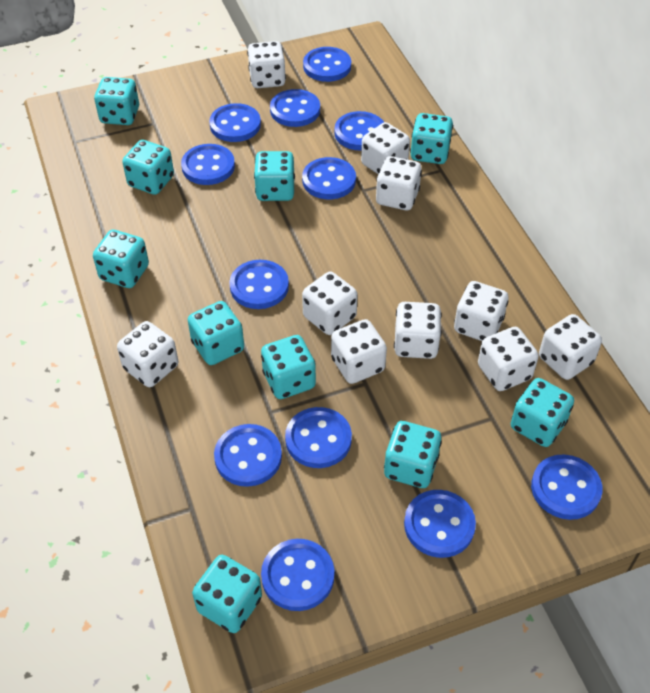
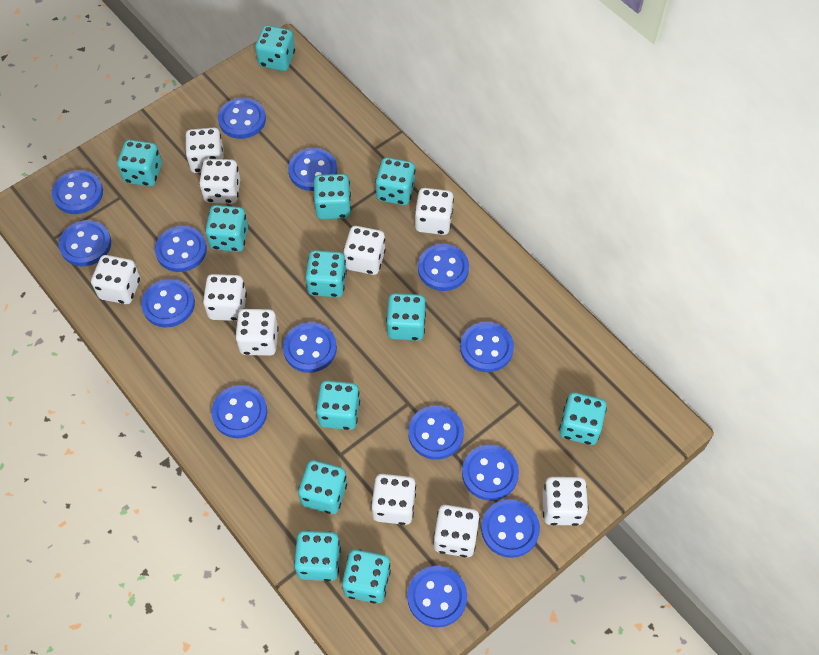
blue button: [181,144,235,185] [209,103,261,142] [214,424,282,487] [229,260,289,309] [261,539,334,611] [270,89,320,127] [285,407,352,468] [302,157,356,199] [303,47,351,82] [334,111,384,150] [404,490,476,558] [531,455,603,520] = 12 -> [52,170,103,214] [59,220,111,266] [141,279,195,327] [155,226,207,272] [211,385,267,438] [218,98,266,139] [283,322,337,373] [288,148,337,191] [407,566,467,627] [408,405,464,460] [418,244,469,291] [460,322,514,372] [462,445,519,501] [481,499,540,558] = 14
turquoise dice: [93,230,149,288] [94,77,139,125] [122,140,174,195] [188,301,244,365] [192,555,262,633] [254,151,295,201] [261,335,316,399] [384,421,442,488] [410,113,453,164] [511,378,574,447] = 10 -> [117,140,162,187] [205,205,248,252] [255,25,295,71] [294,530,341,581] [298,460,347,514] [306,250,347,298] [313,174,351,219] [316,380,360,430] [342,549,391,604] [375,157,415,205] [386,293,426,341] [559,392,607,445] = 12

